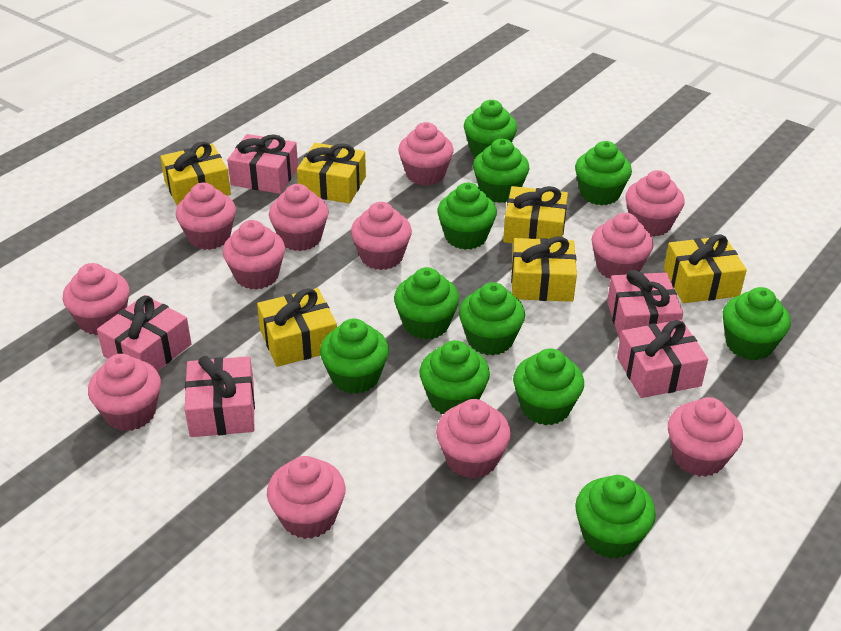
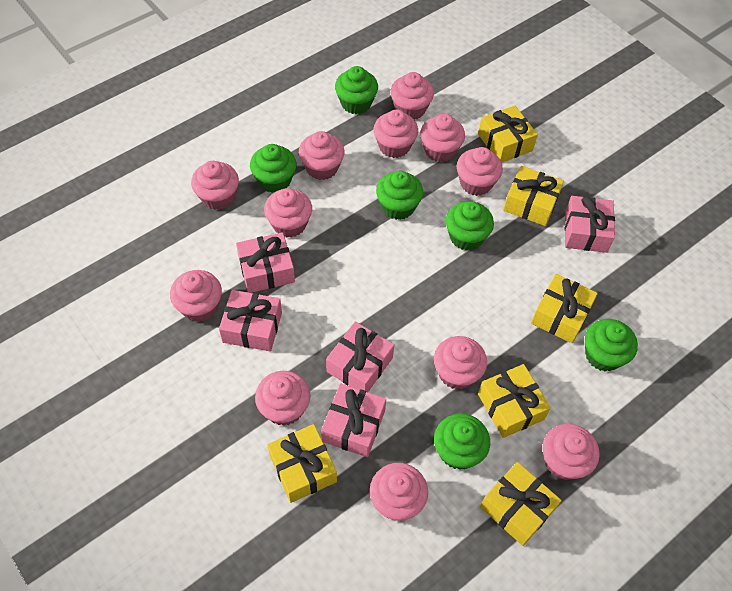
green cupcake: [320,319,389,394] [394,267,459,340] [419,340,490,414] [437,183,497,250] [459,282,525,355] [464,100,517,157] [473,139,529,203] [513,348,584,425] [575,141,632,206] [575,475,656,559] [723,287,791,360] = 11 -> [250,144,296,193] [335,66,378,114] [376,171,423,220] [434,414,490,470] [446,201,494,251] [585,319,638,371] = 6

